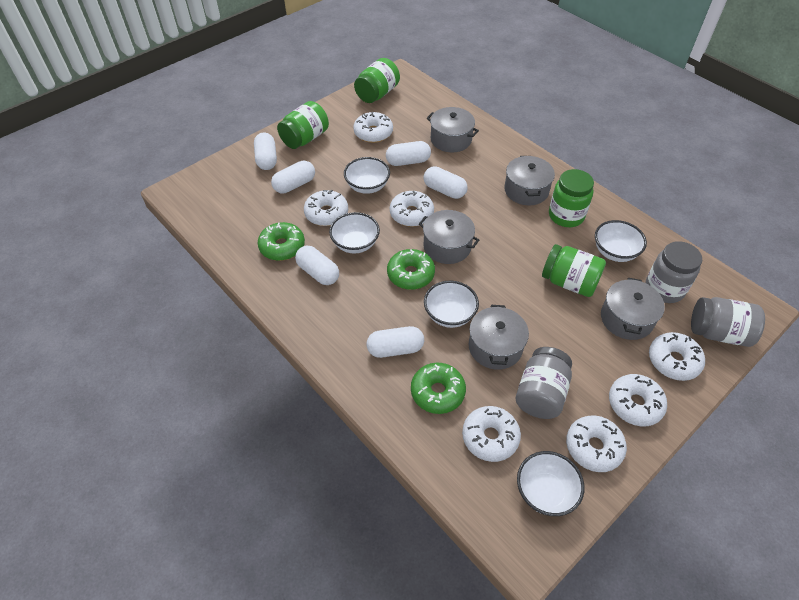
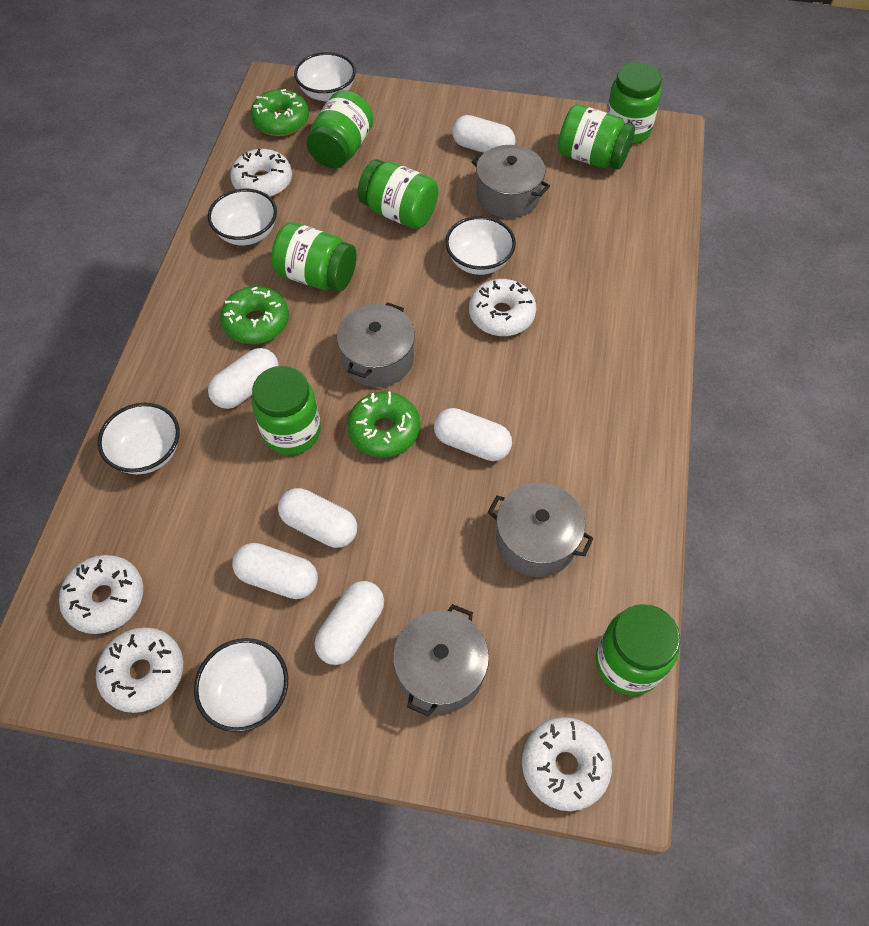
green jar: [277,101,329,149] [354,58,400,103] [542,244,606,297] [549,169,594,227] = 4 -> [252,366,321,455] [271,222,357,292] [307,90,374,168] [358,159,438,229] [558,104,635,170] [596,604,680,695] [606,62,662,145] = 7
grey jar: [516,347,572,419] [645,241,702,303] [691,297,765,347] = 3 -> none = 0
grey pot: [419,210,479,264] [427,107,479,152] [469,305,529,370] [504,156,555,205] [601,278,665,340] = 5 -> [337,302,415,387] [393,604,489,717] [472,145,550,218] [488,483,594,577] = 4
white donut: [304,190,348,226] [353,112,393,143] [390,191,434,227] [462,406,521,462] [566,415,627,472] [609,374,667,426] [649,332,705,381] = 7 -> [59,555,143,634] [96,627,183,713] [230,149,292,197] [469,279,536,336] [522,717,612,811] = 5

